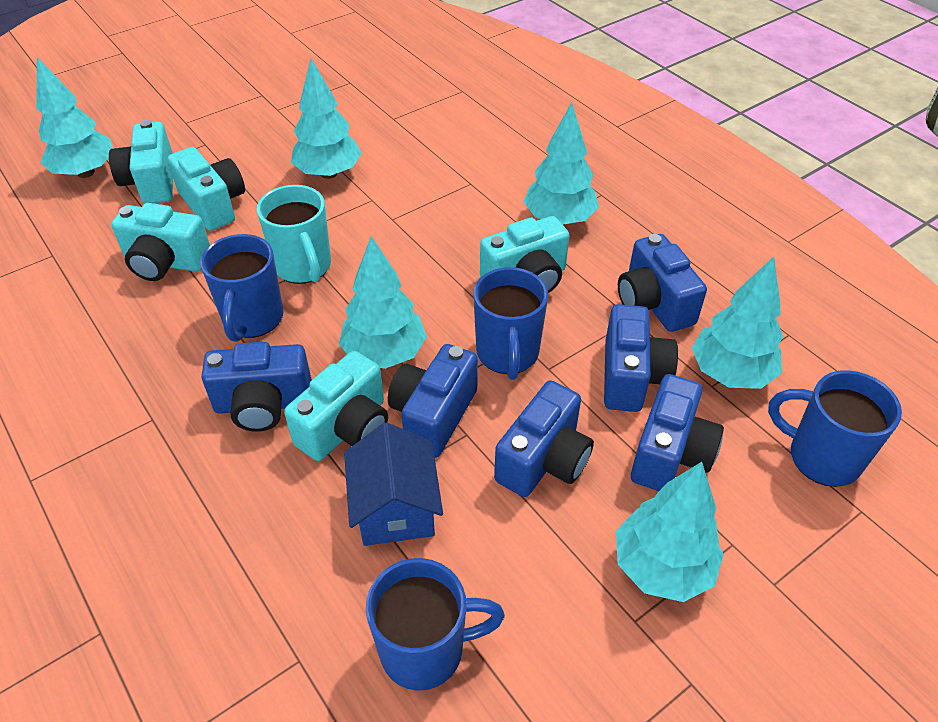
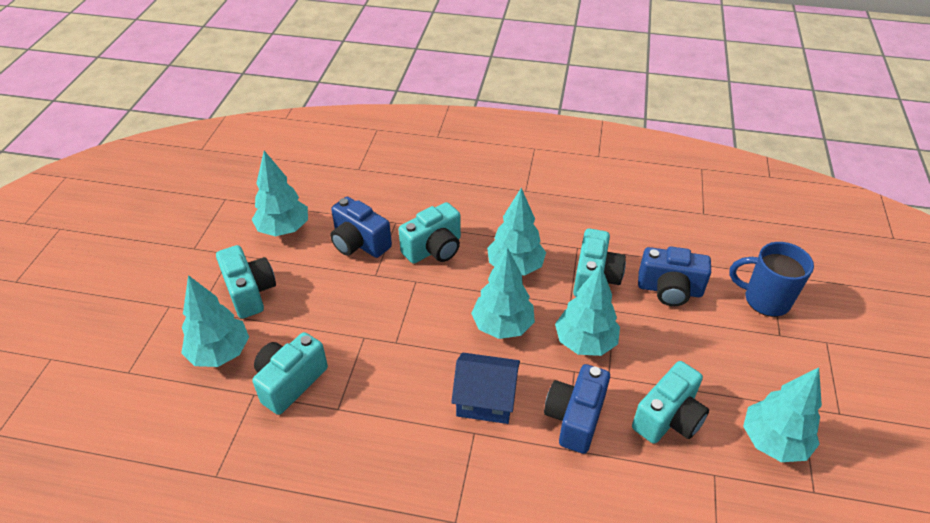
blue camera: [202,342,312,432] [388,344,478,458] [494,380,594,497] [604,304,678,412] [618,234,707,332] [631,374,724,491] = 6 -> [330,197,392,258] [544,364,610,454] [638,247,711,306] = 3
blue mug: [200,234,284,342] [366,558,505,691] [473,267,548,380] [768,370,902,487] = 4 -> [729,242,814,317] = 1
turquoise mug: [257,185,331,284] = 1 -> none = 0

